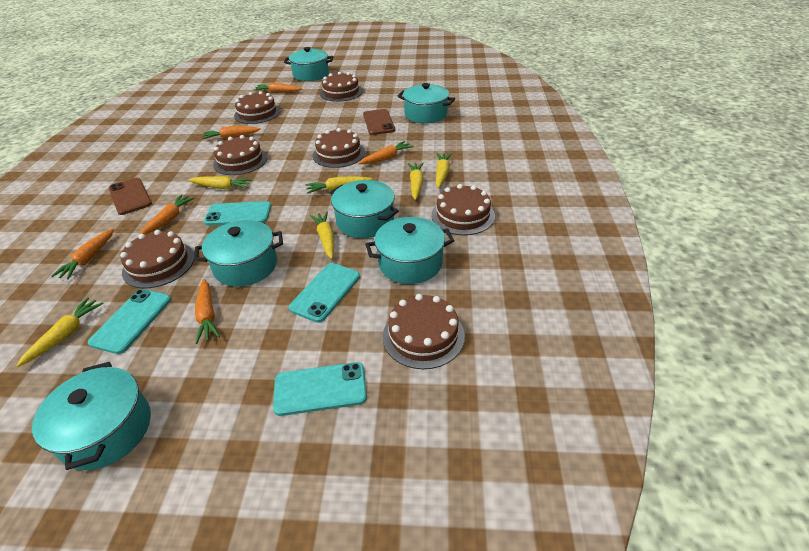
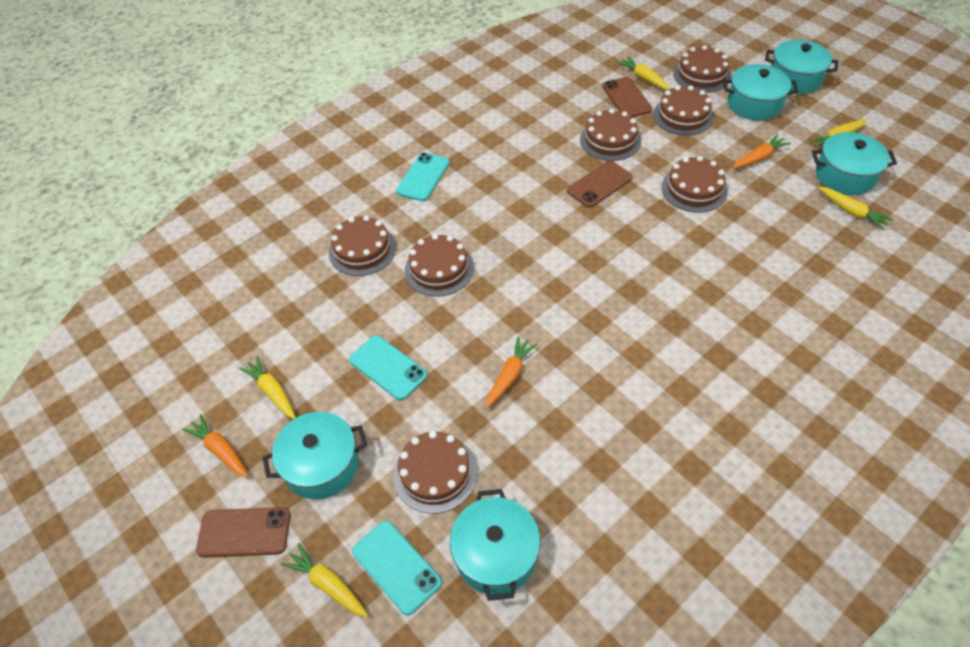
brown phone: [109,178,152,215] [363,109,395,135] = 2 -> [196,507,290,558] [567,160,632,208] [602,77,652,117] = 3
orange carrot: [51,228,114,280] [139,194,195,235] [195,279,220,344] [202,126,261,139] [254,83,302,93] [358,141,414,164] = 6 -> [182,414,249,478] [486,336,538,408] [732,134,791,169] = 3
turquoise phone: [88,289,171,354] [204,201,271,226] [273,362,367,416] [289,263,360,323] = 4 -> [349,335,427,400] [352,521,442,615] [396,153,450,201] = 3
turquoise pot: [32,362,151,470] [194,220,283,287] [284,47,333,81] [330,180,399,238] [365,217,454,284] [398,83,455,123] = 6 -> [262,412,367,499] [450,489,541,601] [723,64,798,121] [765,40,839,94] [812,132,897,195] = 5
yellow carrot: [16,297,104,367] [188,176,252,189] [305,177,373,194] [310,212,334,259] [408,163,424,200] [436,153,452,188] = 6 -> [239,356,296,419] [281,543,368,617] [617,57,670,90] [809,120,867,147] [818,186,893,230] = 5

